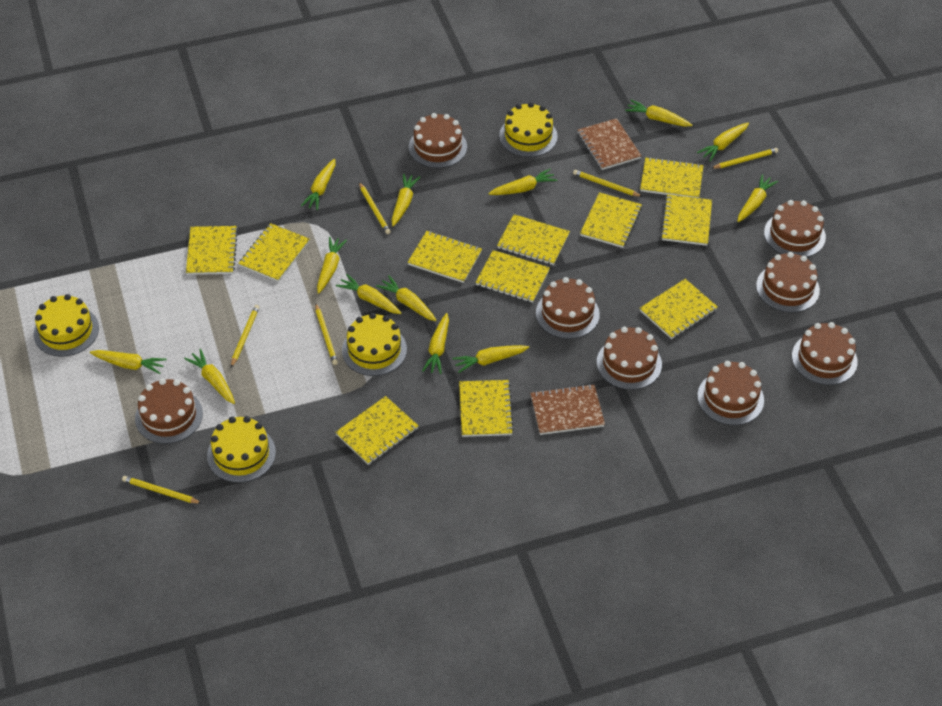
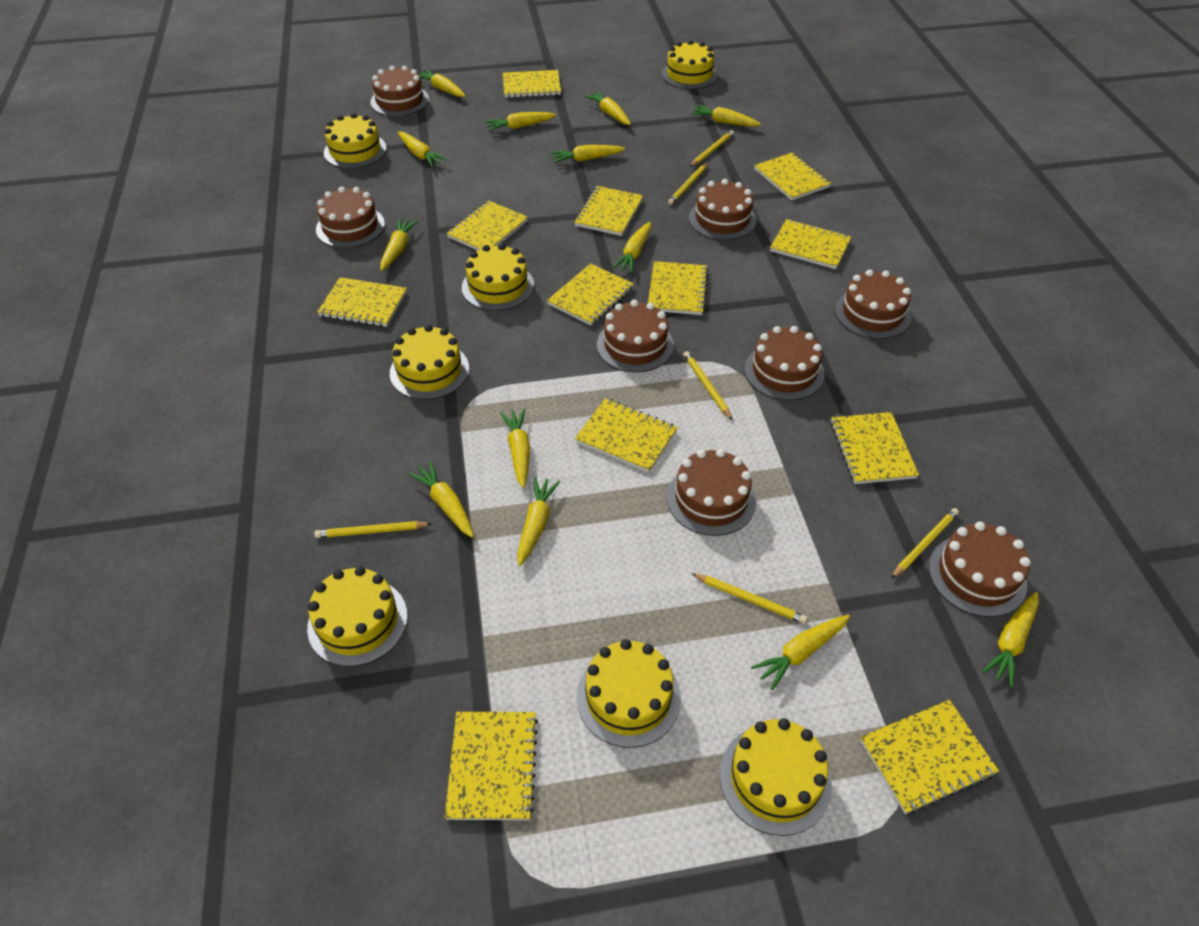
brown notebook: [530,384,605,435] [578,118,642,170] = 2 -> none = 0
yellow cake: [34,294,99,357] [207,416,276,483] [342,313,407,376] [499,102,558,157] = 4 -> [307,566,408,667] [324,113,387,169] [390,324,469,400] [462,244,534,311] [576,639,681,748] [662,40,718,89] [720,718,832,836] = 7
yellow notebook: [186,226,238,275] [238,223,310,282] [335,396,418,465] [408,231,482,283] [459,380,514,437] [476,250,550,303] [497,214,570,265] [580,192,642,248] [640,157,703,198] [640,279,718,339] [661,194,712,246] = 11 -> [317,277,407,327] [444,712,538,820] [447,200,528,250] [503,70,561,98] [547,263,634,326] [574,186,643,236] [575,398,678,473] [648,261,708,315] [754,152,831,201] [770,219,851,269] [831,412,919,484] [860,700,999,814] = 12

